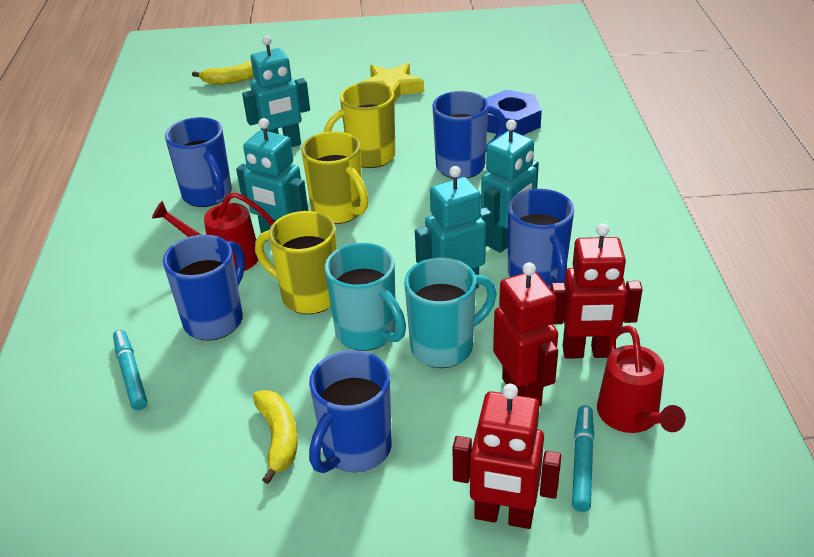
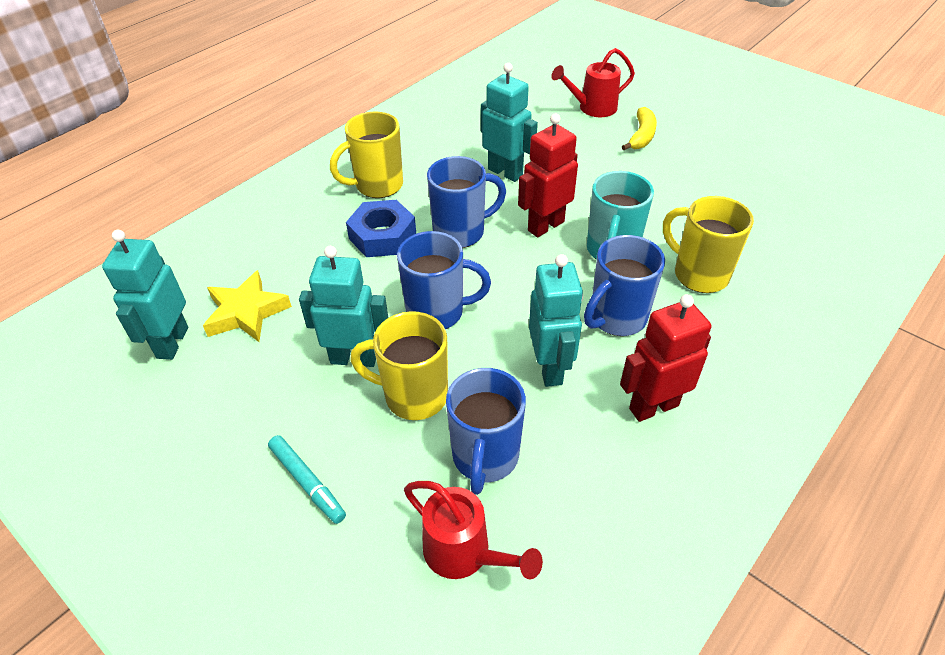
blue mug: [163,235,245,341] [165,117,232,207] [309,350,392,473] [432,91,506,178] [508,189,574,288] = 5 -> [397,231,491,329] [427,156,506,248] [446,368,526,495] [584,235,665,336] = 4
red robot: [453,384,562,529] [493,262,558,406] [550,223,643,359] = 3 -> [518,113,578,237] [620,294,711,422] = 2
turquoise marker: [113,329,147,410] [572,405,594,512] = 2 -> [268,435,346,524] = 1
turquoise mug: [325,243,406,351] [404,257,497,368] = 2 -> [587,171,654,260] = 1
yellow banana: [192,61,254,84] [253,390,298,484] = 2 -> [622,107,657,150] = 1

